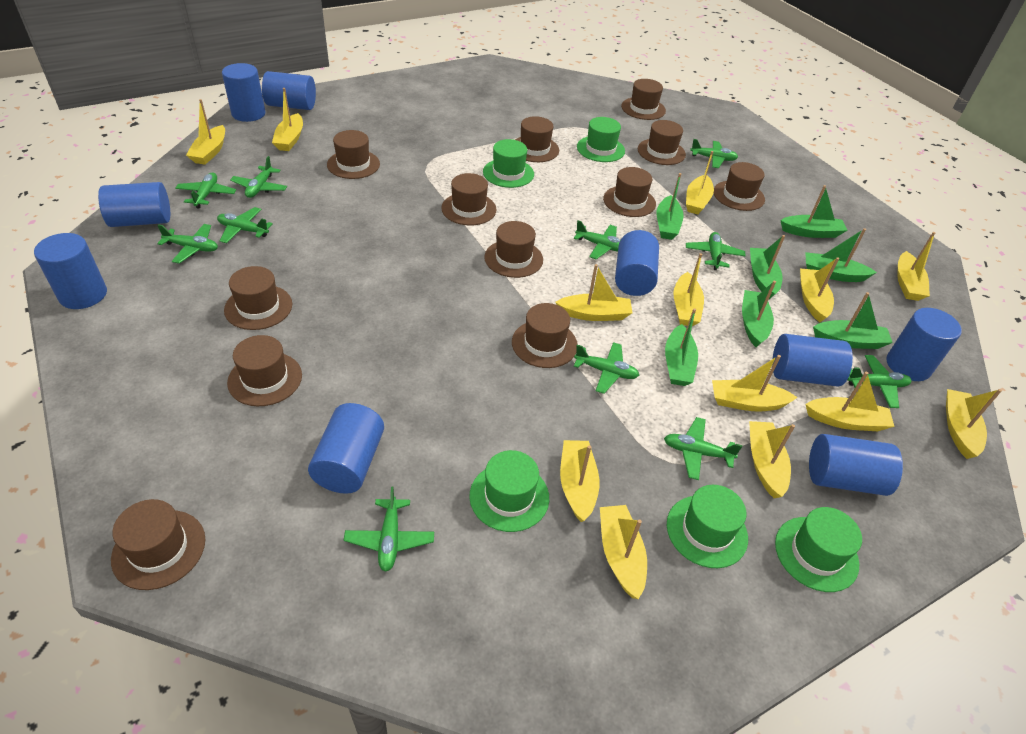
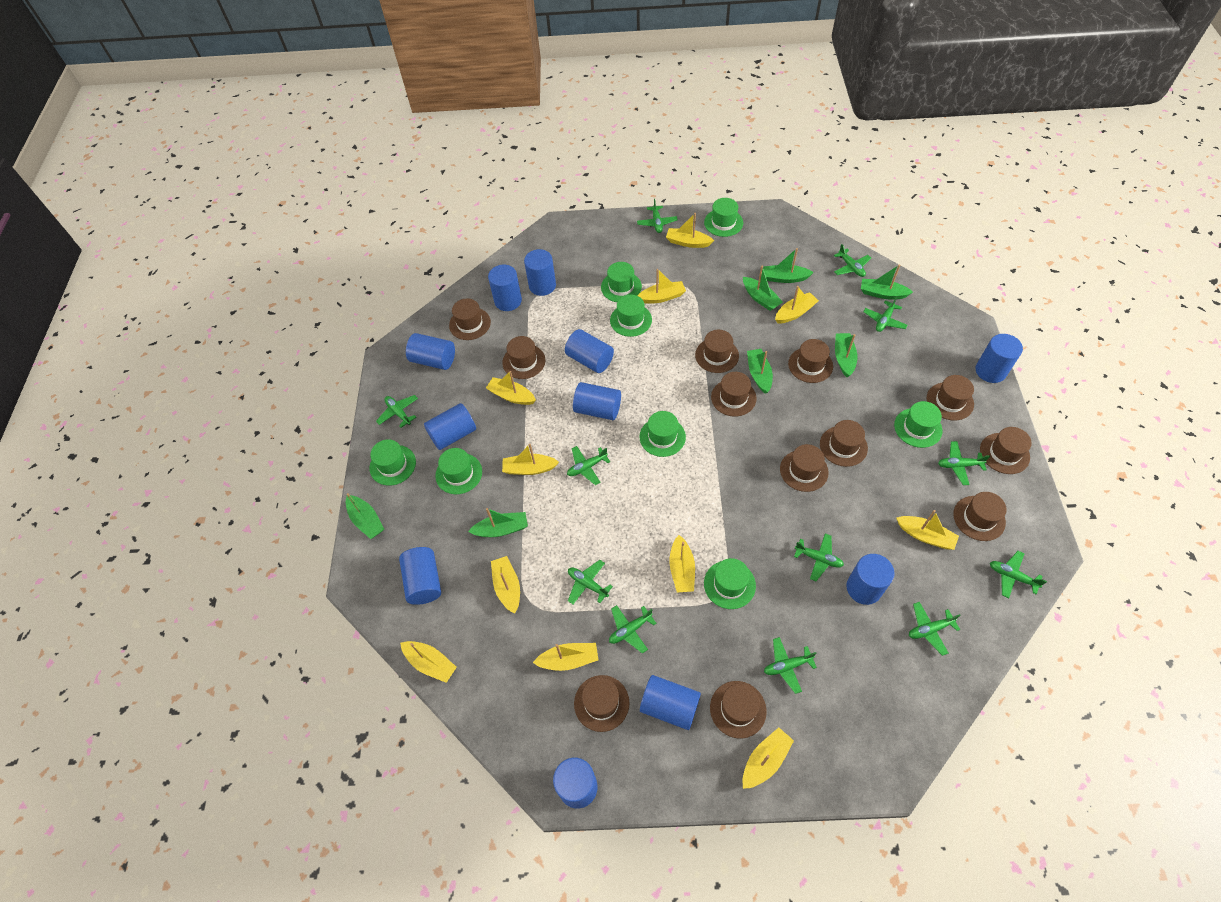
blue cylinder: [34,233,107,309] [98,182,170,227] [222,63,266,122] [262,71,316,110] [308,403,384,494] [615,230,659,296] [772,334,853,387] [809,434,903,496] [887,308,962,381] = 9 -> [399,547,441,605] [406,333,455,370] [424,403,476,450] [488,265,522,311] [524,249,556,296] [553,757,598,809] [565,329,614,373] [573,382,621,420] [640,675,701,730] [846,554,895,605] [975,334,1023,383] = 11
green hat: [469,450,549,532] [483,139,534,188] [577,117,625,162] [667,485,748,568] [775,507,862,592] = 5 -> [369,439,416,486] [435,448,482,494] [601,262,642,302] [610,295,652,337] [639,411,686,457] [704,198,743,237] [704,558,756,609] [894,401,943,448] = 8
green plane: [157,224,218,263] [175,173,236,209] [217,207,273,243] [230,156,287,198] [344,486,434,572] [574,220,620,259] [574,342,639,394] [664,417,742,480] [686,232,746,270] [690,139,738,168] [847,355,911,408] = 11 -> [376,395,418,428] [567,446,610,485] [568,560,613,604] [609,605,657,654] [637,199,678,233] [764,637,817,694] [794,533,844,581] [834,244,871,277] [863,296,908,332] [909,602,961,656] [938,441,990,485] [990,551,1047,598] = 12
yellow boat: [186,99,225,165] [272,88,303,151] [555,264,633,321] [560,440,600,522] [600,505,647,599] [673,253,704,326] [686,151,714,214] [712,355,798,412] [749,421,795,498] [800,257,839,322] [805,372,895,431] [898,232,935,301] [946,389,1002,459] = 13 -> [400,641,457,683] [486,371,536,405] [491,556,520,614] [502,444,559,475] [533,643,599,671] [638,269,686,304] [666,213,714,248] [669,535,695,593] [742,727,794,789] [775,286,819,324] [896,510,959,550] = 11

